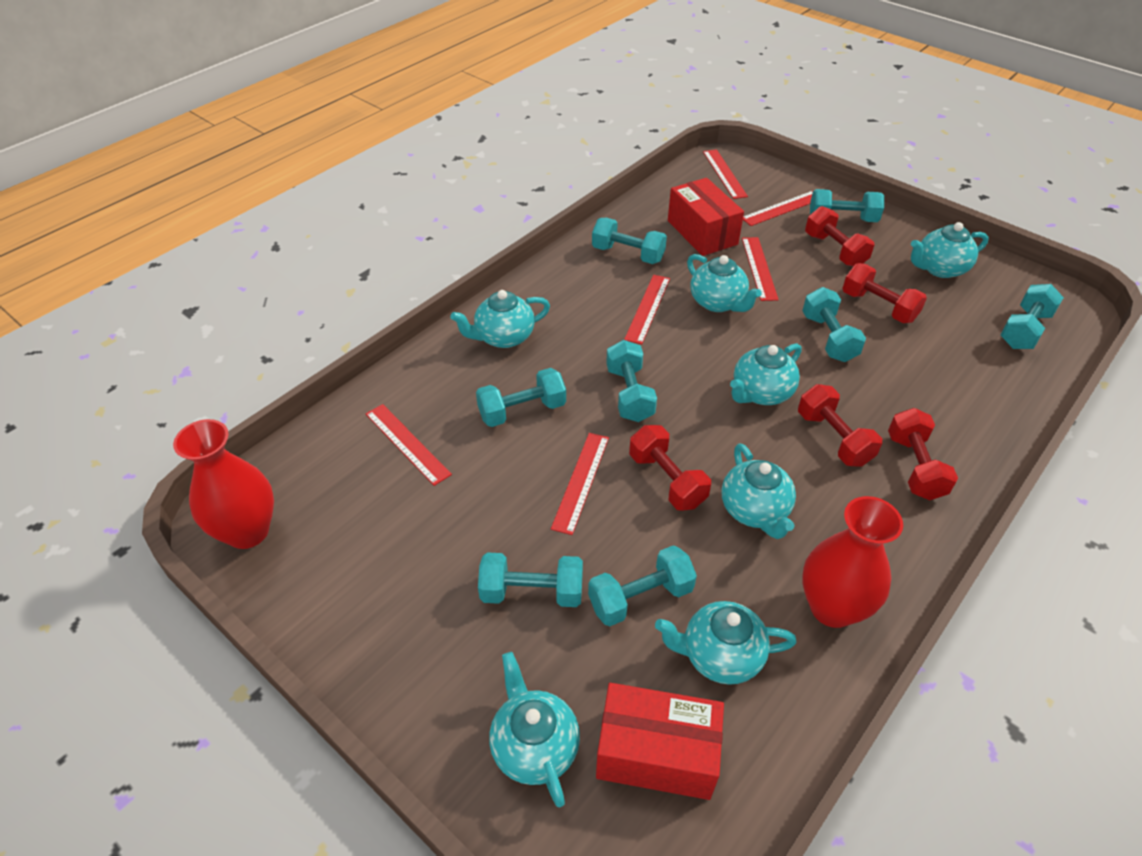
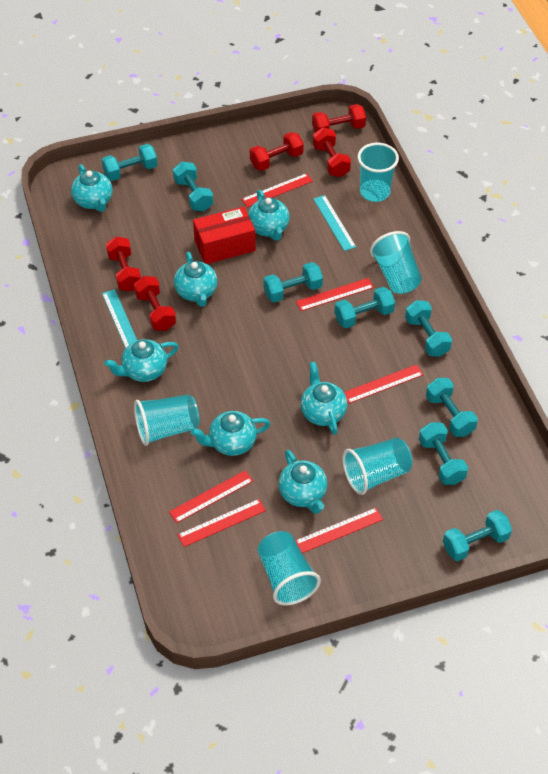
red box: [596,683,724,800] [668,178,744,256] = 2 -> [193,206,256,264] = 1
red vase: [173,419,274,549] [802,496,903,628] = 2 -> none = 0
turquoise cup: none = 0 -> [134,394,200,446] [257,531,321,606] [342,438,413,495] [357,143,399,202] [370,231,422,294] = 5
turquoise ruler: none = 0 -> [102,289,137,348] [313,195,356,251] = 2

